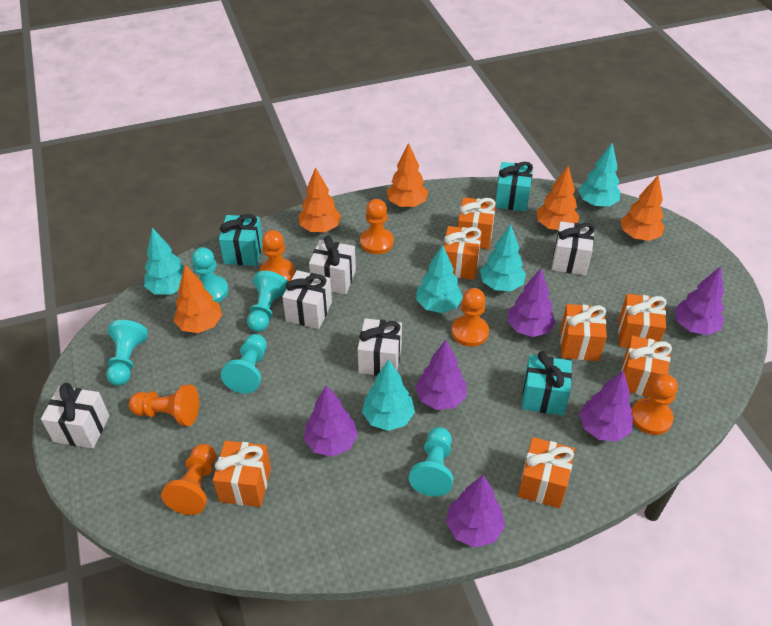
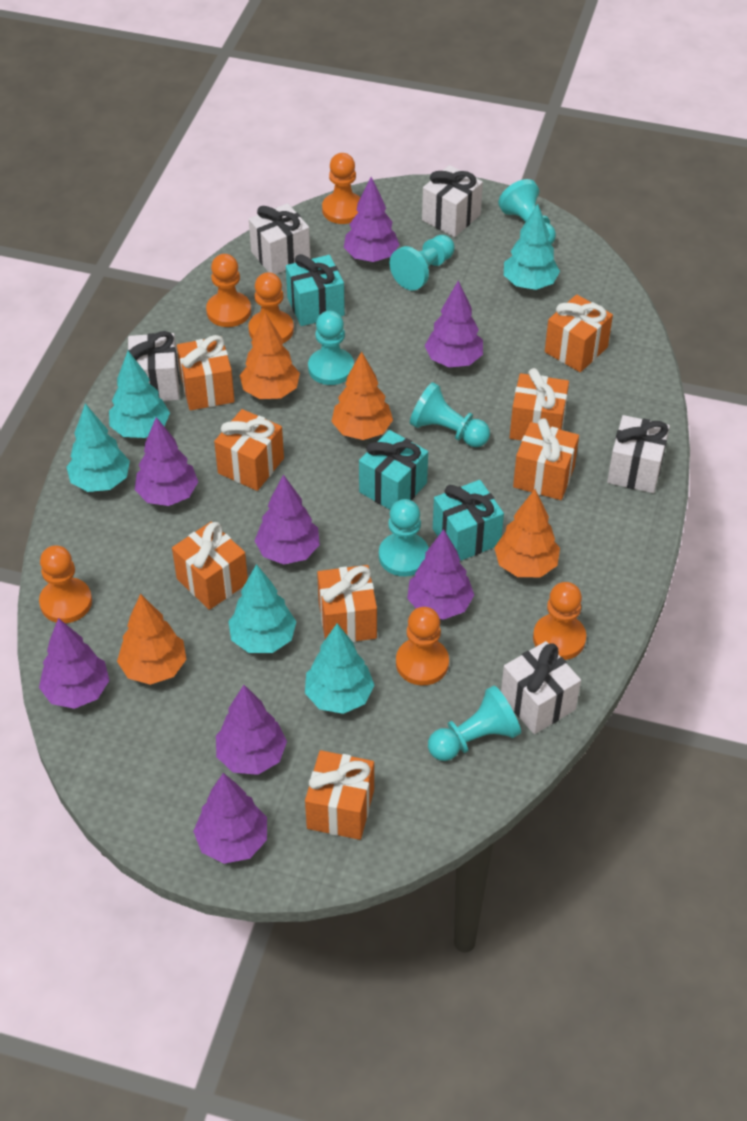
orange gift: [213,441,271,507] [444,226,482,280] [458,197,496,249] [518,437,575,508] [560,304,607,361] [618,294,667,348] [621,336,672,397] = 7 -> [172,521,248,610] [177,335,235,410] [214,409,284,491] [305,750,374,840] [317,565,377,642] [510,368,569,441] [513,418,579,500] [545,294,613,372] = 8
orange tree: [174,265,222,333] [299,167,341,232] [387,143,428,208] [537,166,579,230] [621,175,665,241] = 5 -> [117,594,186,685] [240,312,300,399] [331,351,393,440] [494,489,560,577] = 4
purple tree: [304,385,358,457] [415,340,467,410] [446,475,505,547] [507,268,556,337] [579,370,633,441] [674,266,724,335] = 6 -> [39,618,109,709] [135,417,198,506] [193,773,267,864] [216,685,287,775] [254,474,320,564] [344,177,400,262] [407,529,474,620] [425,280,483,367] = 8
turquoise pawn: [106,320,148,386] [192,247,229,303] [221,334,267,394] [247,271,288,332] [409,427,453,496] = 5 -> [308,311,354,385] [379,499,429,576] [390,235,454,291] [410,382,490,447] [428,685,521,761] [498,179,556,245] = 6

